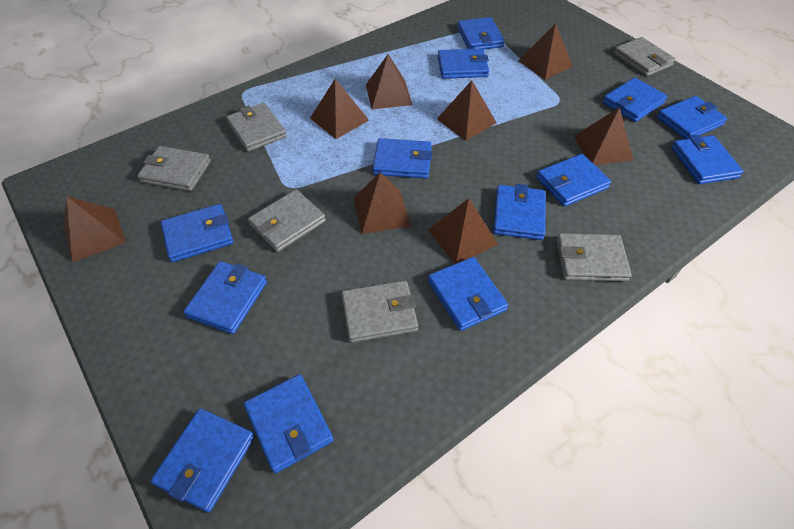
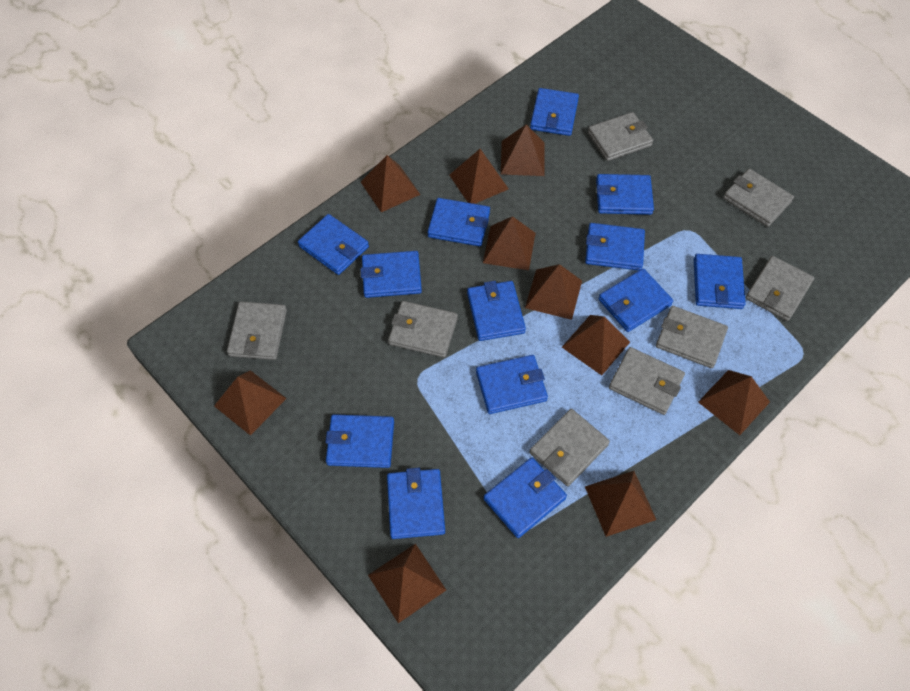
brown pyramid: [64,196,126,263] [310,79,369,139] [353,172,411,234] [366,54,412,109] [428,198,498,264] [437,80,497,141] [519,23,573,80] [574,107,633,165] = 8 -> [214,370,287,435] [361,155,421,212] [368,544,446,623] [449,149,509,204] [483,216,536,270] [501,124,545,176] [525,264,582,320] [562,315,630,375] [585,471,656,537] [698,370,770,435] = 10
grey wallet: [137,146,211,191] [226,103,287,152] [248,189,326,252] [341,280,418,343] [556,233,632,282] [613,37,676,76] = 6 -> [227,302,287,360] [388,301,458,358] [530,409,610,486] [588,112,653,161] [609,347,685,415] [656,306,728,368] [723,169,794,227] [746,256,814,321] = 8

